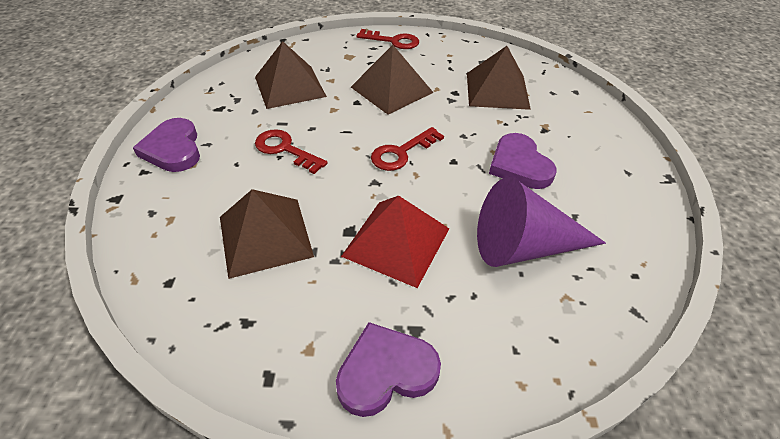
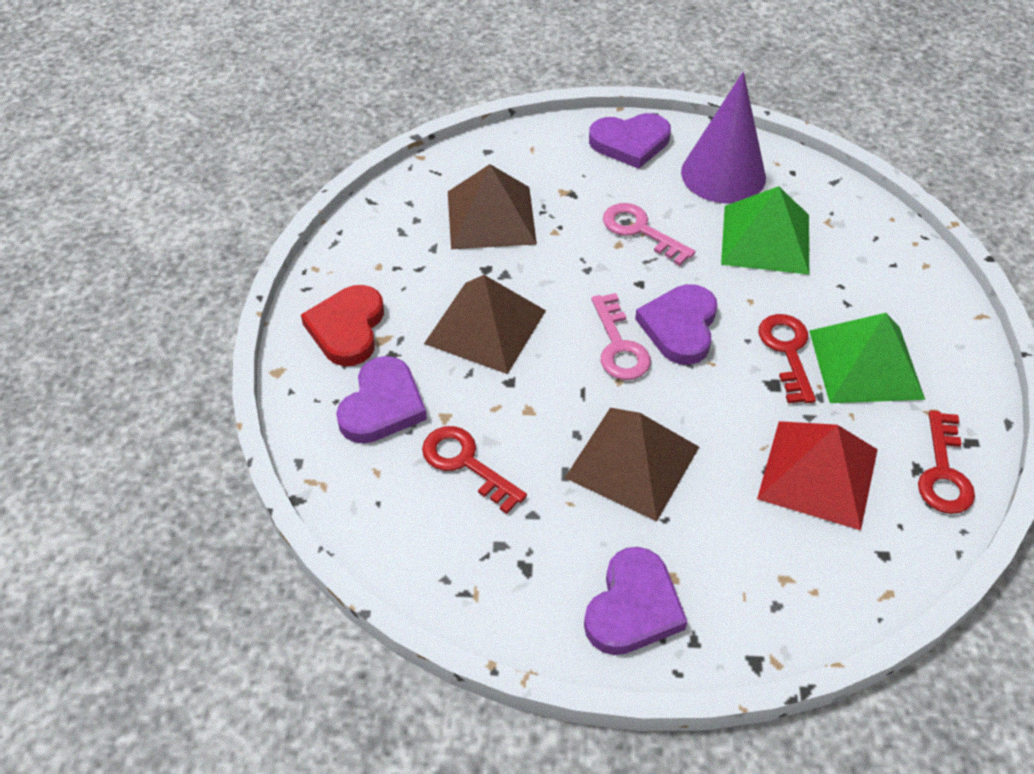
brown pyramid: [220,189,314,279] [255,41,327,109] [351,45,434,115] [467,46,531,110] = 4 -> [424,275,546,374] [448,164,537,249] [565,408,699,521] = 3
green pyramid: none = 0 -> [721,186,809,275] [809,313,925,403] = 2
pink key: none = 0 -> [591,293,651,380] [603,203,696,266] = 2
purple heart: [133,118,200,172] [336,322,441,417] [489,133,557,189] = 3 -> [336,356,427,444] [584,547,688,655] [589,113,671,169] [635,284,718,365] = 4
red heart: none = 0 -> [301,285,384,366] = 1

